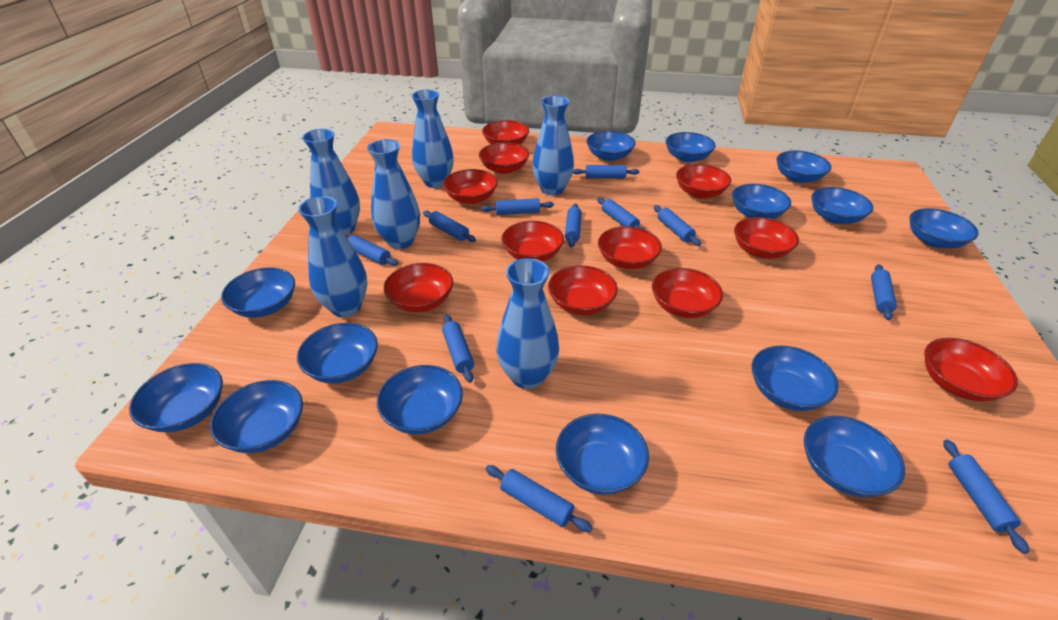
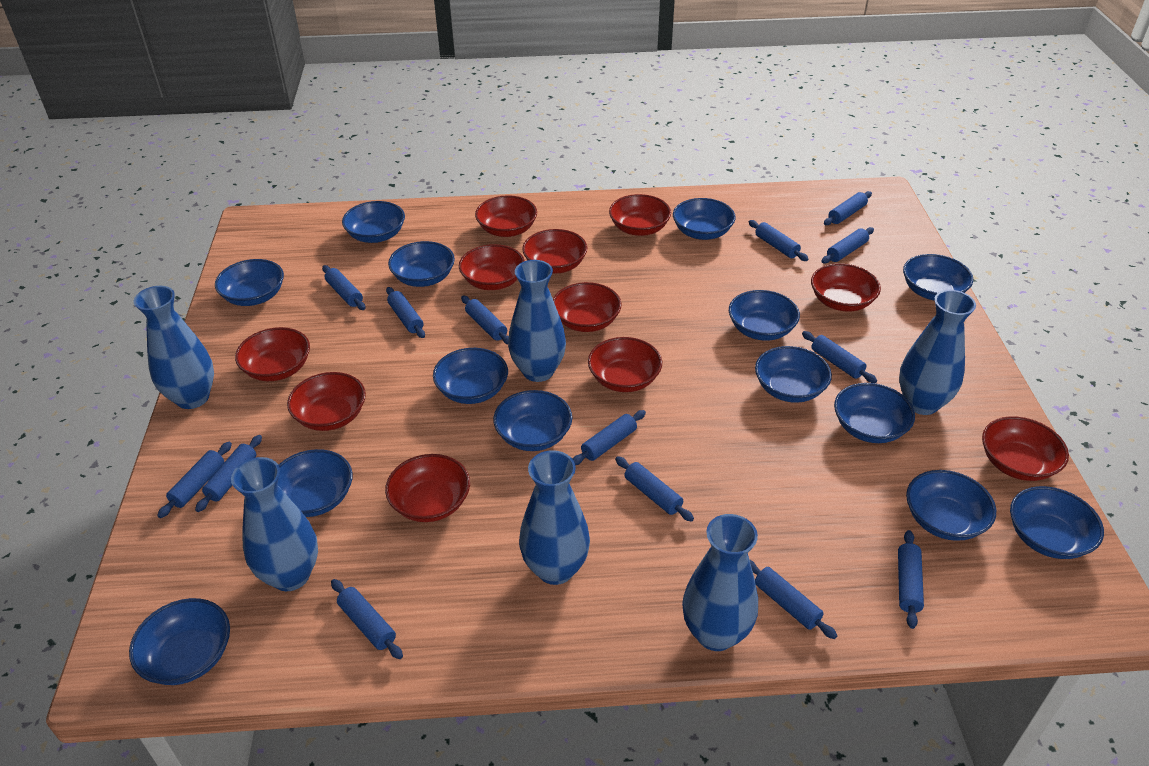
blue rolling pin: [346,235,398,266] [423,211,476,242] [442,314,474,383] [481,198,554,215] [486,465,592,532] [565,203,582,248] [573,165,639,178] [597,197,645,230] [654,205,701,246] [871,264,897,320] [943,439,1029,554] = 11 -> [157,442,232,518] [195,435,262,512] [322,265,366,310] [331,579,403,659] [386,287,425,338] [461,296,509,344] [573,410,646,465] [615,456,694,522] [749,220,809,261] [750,560,837,639] [802,331,877,383] [821,227,874,264] [824,191,872,225] [898,530,924,629] = 14

